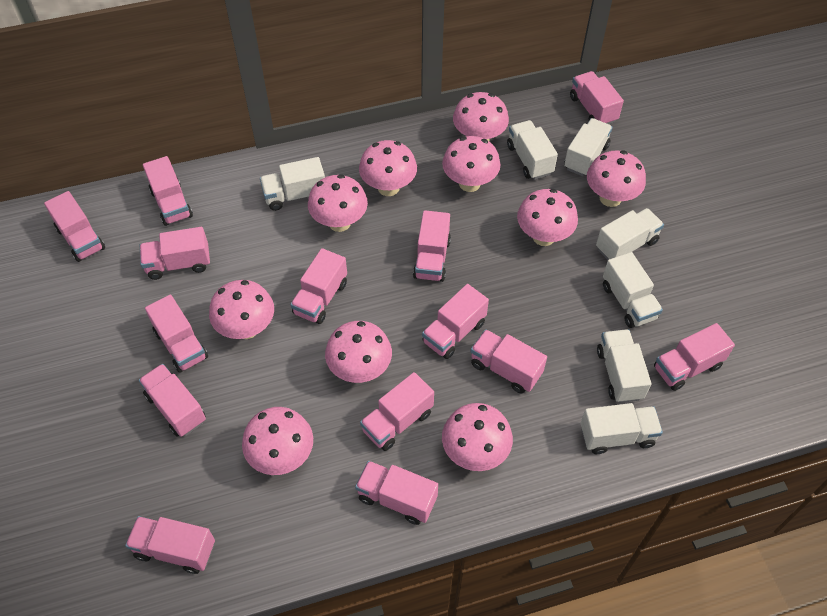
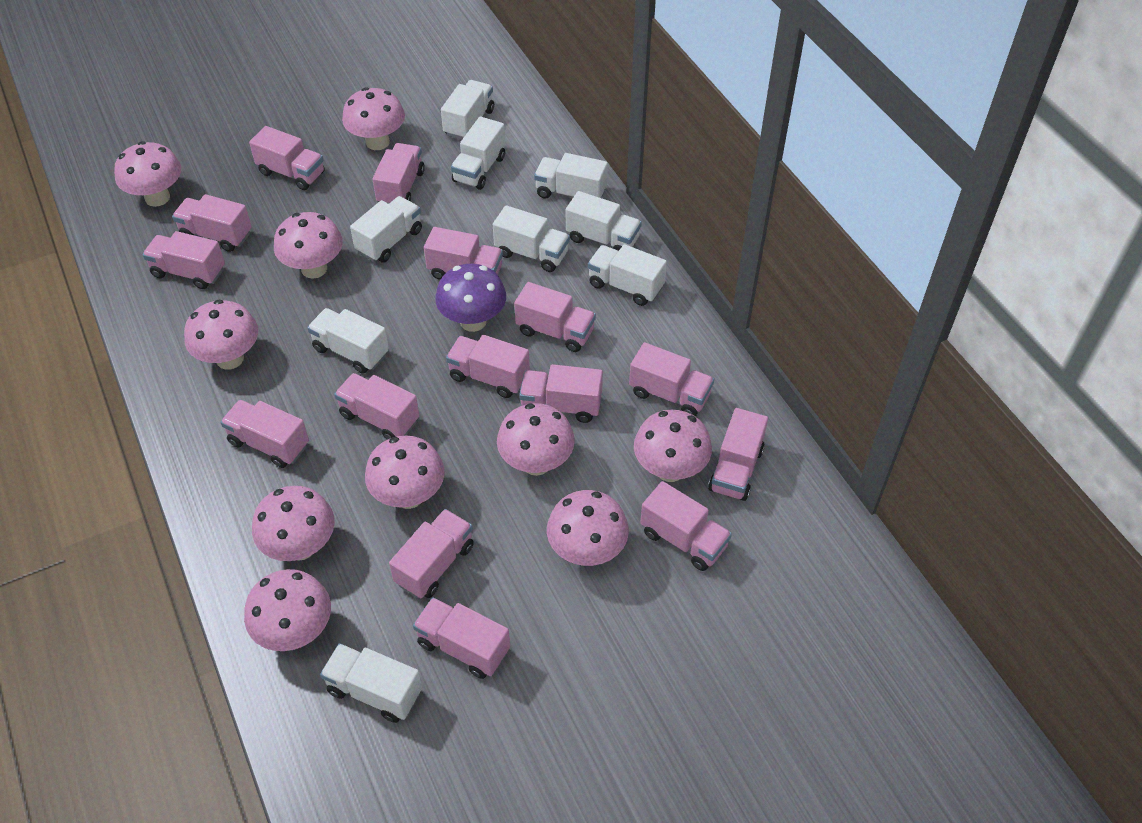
pink truck: [44,191,105,262] [125,516,215,574] [139,364,206,437] [140,227,210,280] [143,156,193,226] [145,295,208,373] [290,248,347,324] [355,461,438,525] [360,372,434,451] [413,210,451,282] [422,284,489,359] [471,329,547,394] [570,71,624,124] [654,323,735,391] = 14 -> [142,231,225,289] [172,194,252,252] [220,400,309,468] [249,126,325,190] [334,373,420,440] [372,143,425,204] [389,509,474,598] [413,597,510,679] [424,227,503,280] [446,335,530,398] [514,282,596,352] [519,364,603,423] [629,342,714,416] [640,481,732,571] [708,408,768,501] = 15
purple mushroom: none = 0 -> [435,264,506,332] = 1
white truck: [260,157,325,211] [507,120,558,180] [564,118,613,176] [581,403,663,454] [596,208,664,260] [597,329,651,403] [603,252,663,328] = 7 -> [307,308,389,374] [320,643,422,723] [350,196,422,263] [441,80,494,140] [451,116,506,190] [493,205,570,272] [534,153,608,198] [566,191,642,251] [588,244,667,306] = 9

